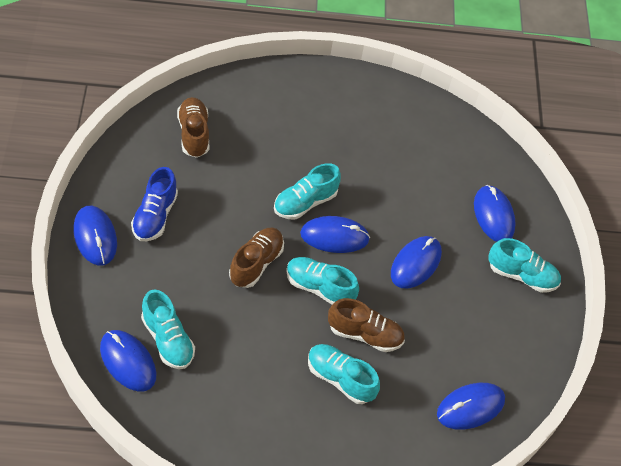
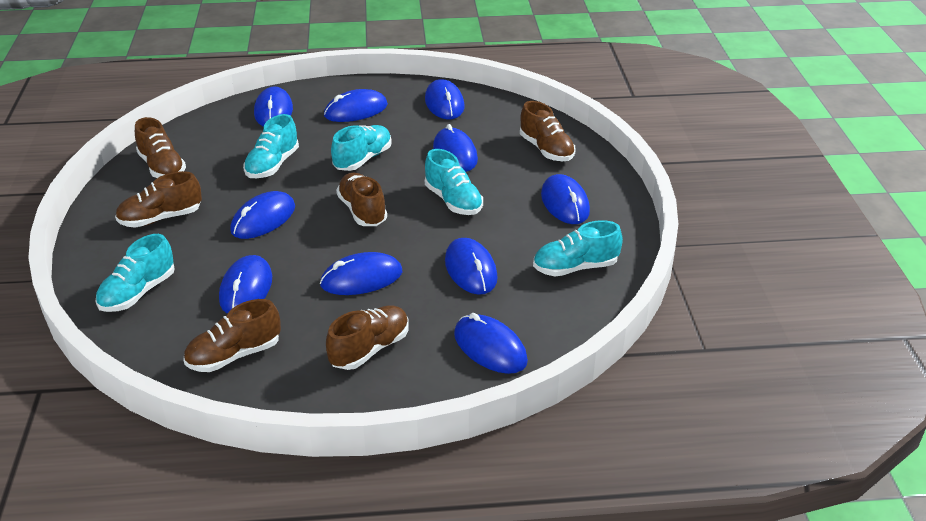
blue mouse: [74,206,117,266] [100,330,156,391] [300,216,370,253] [391,236,442,289] [437,383,505,430] [474,185,516,242] = 6 -> [219,255,272,314] [230,191,295,239] [254,86,293,127] [320,252,403,295] [324,89,388,122] [425,79,464,119] [433,124,478,172] [445,238,498,295] [454,313,528,374] [541,174,590,224] = 10
blue shoe: [131,167,178,241] = 1 -> none = 0
brown shoe: [177,97,209,158] [229,228,284,288] [328,298,405,352] = 3 -> [115,171,202,228] [135,117,186,178] [184,299,281,372] [326,305,409,370] [336,173,387,226] [520,101,575,161] = 6

